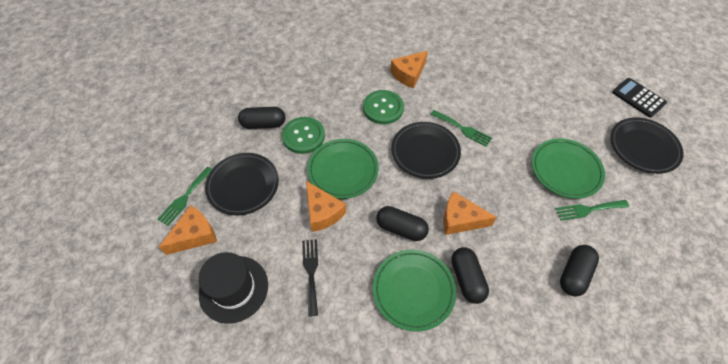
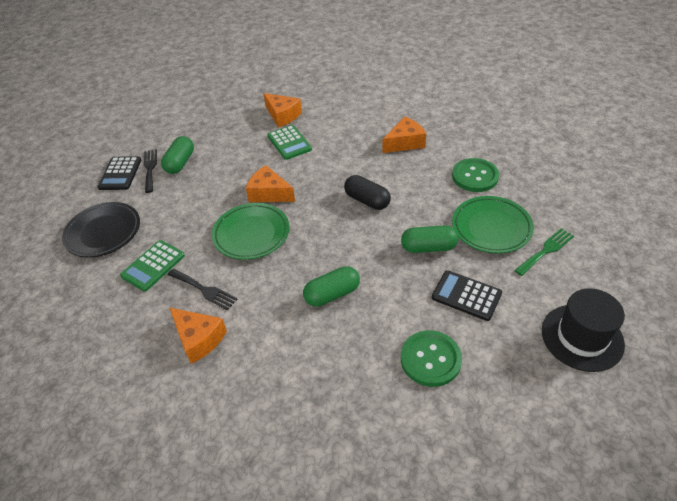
black calculator: [612,78,667,118] = 1 -> [97,156,141,190] [432,270,502,321] = 2
black capsule: [238,107,285,129] [376,206,429,241] [451,247,489,304] [560,245,599,297] = 4 -> [344,175,391,210] = 1
black fork: [302,239,318,317] = 1 -> [144,149,157,193] [168,269,237,310] = 2
black plate: [205,153,279,215] [391,122,461,179] [610,117,683,174] = 3 -> [62,202,140,258] = 1
green calculator: none = 0 -> [120,240,185,292] [267,125,312,160] = 2
green capsule: none = 0 -> [161,136,194,174] [303,266,360,307] [401,226,458,253] = 3
green fork: [157,167,212,226] [431,110,492,147] [555,200,629,221] = 3 -> [514,228,574,276] = 1
green plate: [307,139,379,199] [373,250,456,332] [532,139,605,199] = 3 -> [212,203,289,260] [452,196,534,253] = 2

